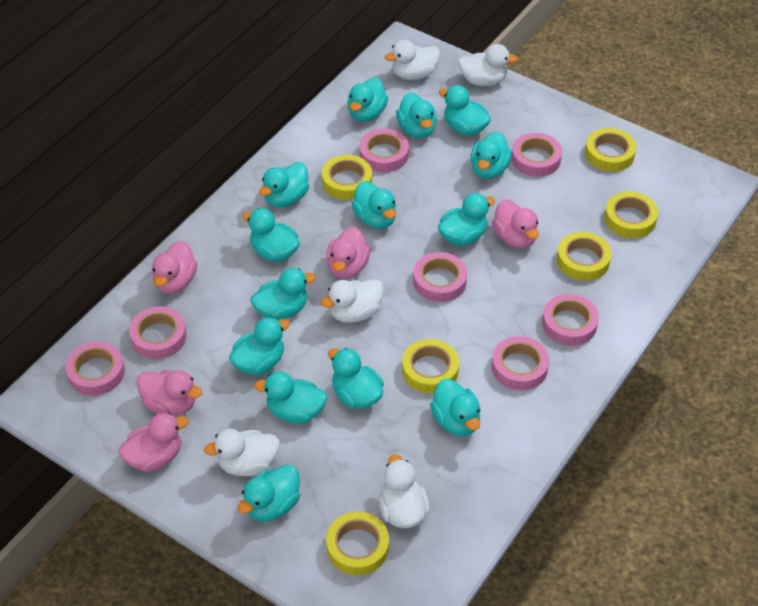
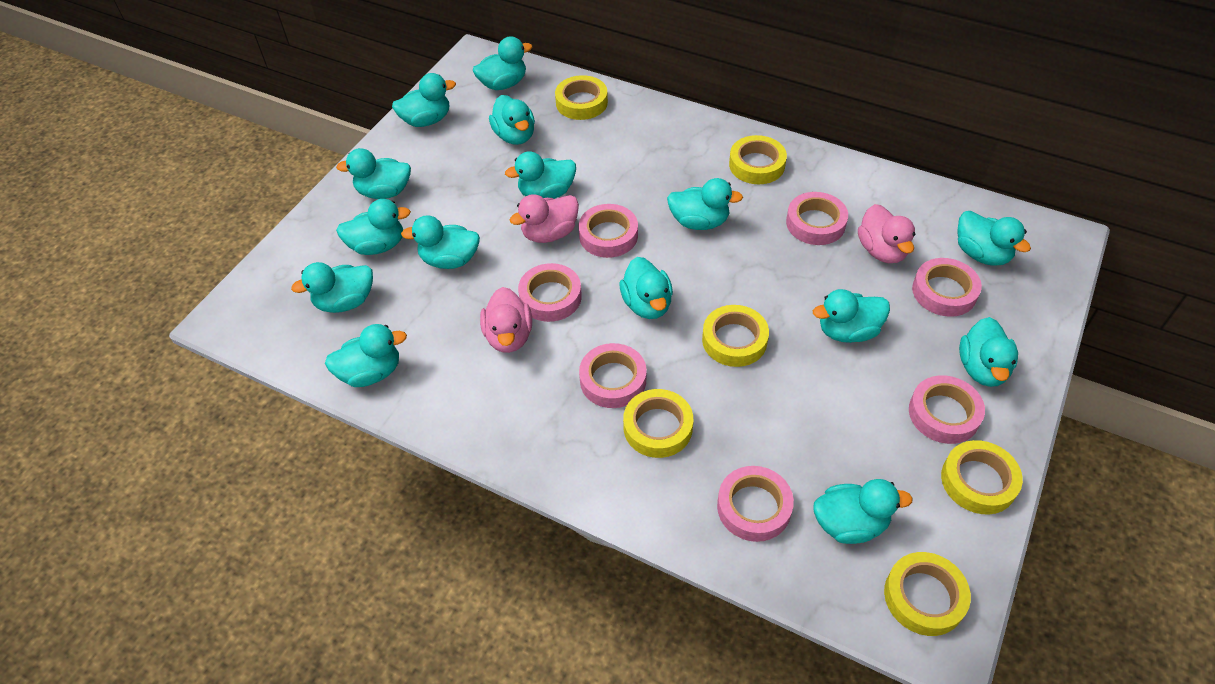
pink duck: [119,413,189,472] [136,370,202,415] [152,241,197,294] [326,227,370,279] [492,199,539,248] = 5 -> [480,287,532,353] [510,194,579,243] [858,204,915,263] = 3
turquoise duck: [229,317,290,375] [238,464,300,522] [242,208,300,262] [251,268,316,321] [254,371,327,424] [259,162,309,207] [328,348,384,409] [347,77,388,122] [352,181,396,229] [396,92,437,138] [430,379,481,436] [438,193,495,246] [439,85,491,136] [470,131,512,179] = 14 -> [291,262,373,313] [325,324,407,387] [336,148,411,199] [336,199,411,255] [392,73,456,127] [401,215,480,269] [473,36,532,90] [489,95,535,145] [505,151,576,199] [619,257,673,319] [667,178,743,230] [813,289,890,343] [813,479,913,544] [957,211,1031,266] [959,317,1018,387] = 15
white duck: [204,429,280,476] [321,279,384,323] [379,454,430,528] [385,40,440,80] [458,44,518,86] = 5 -> none = 0

